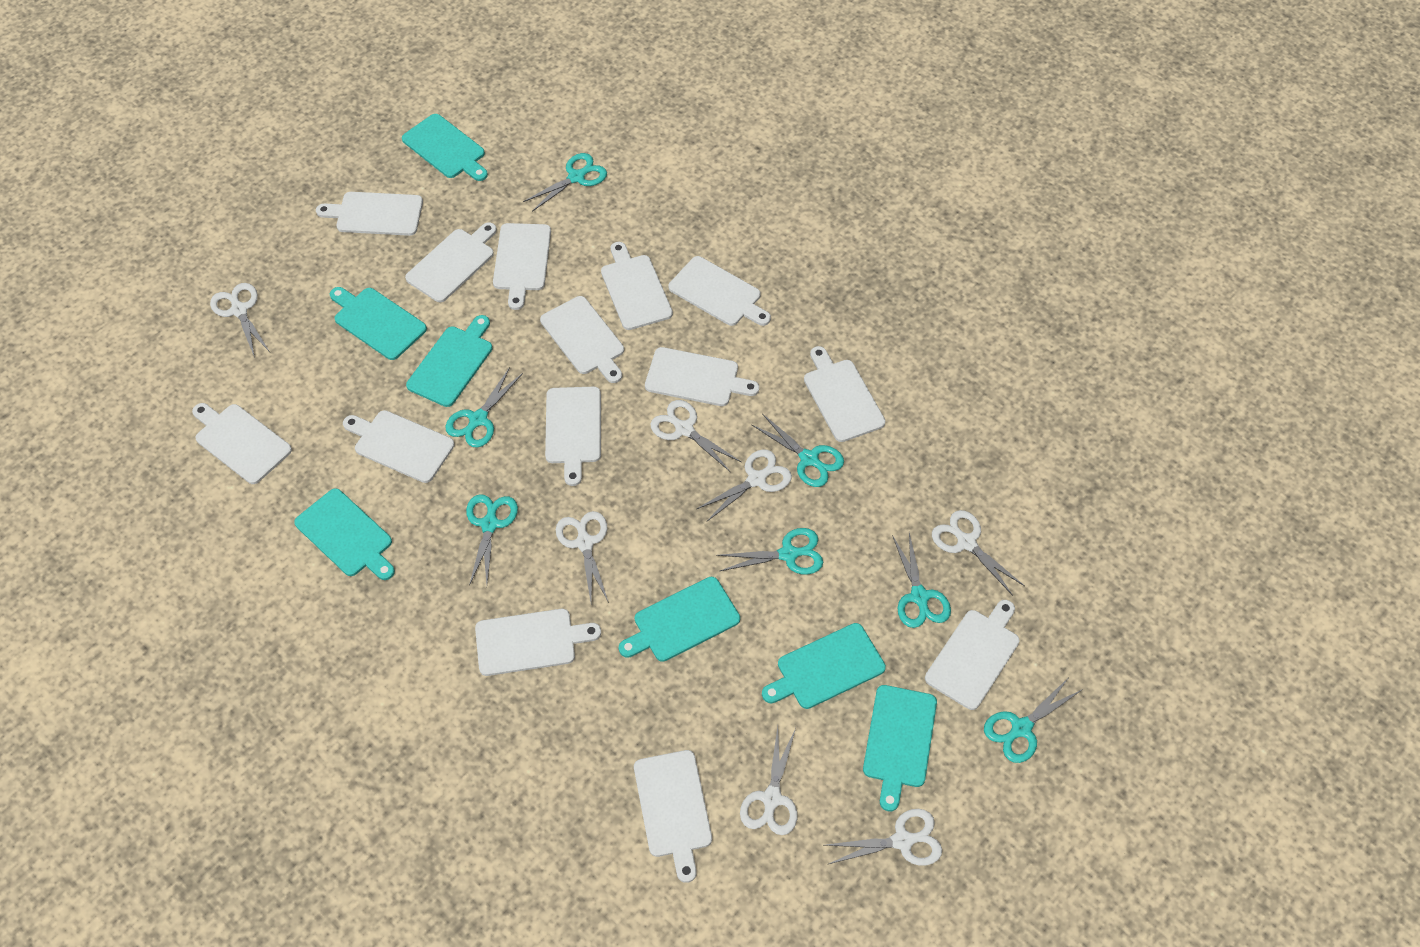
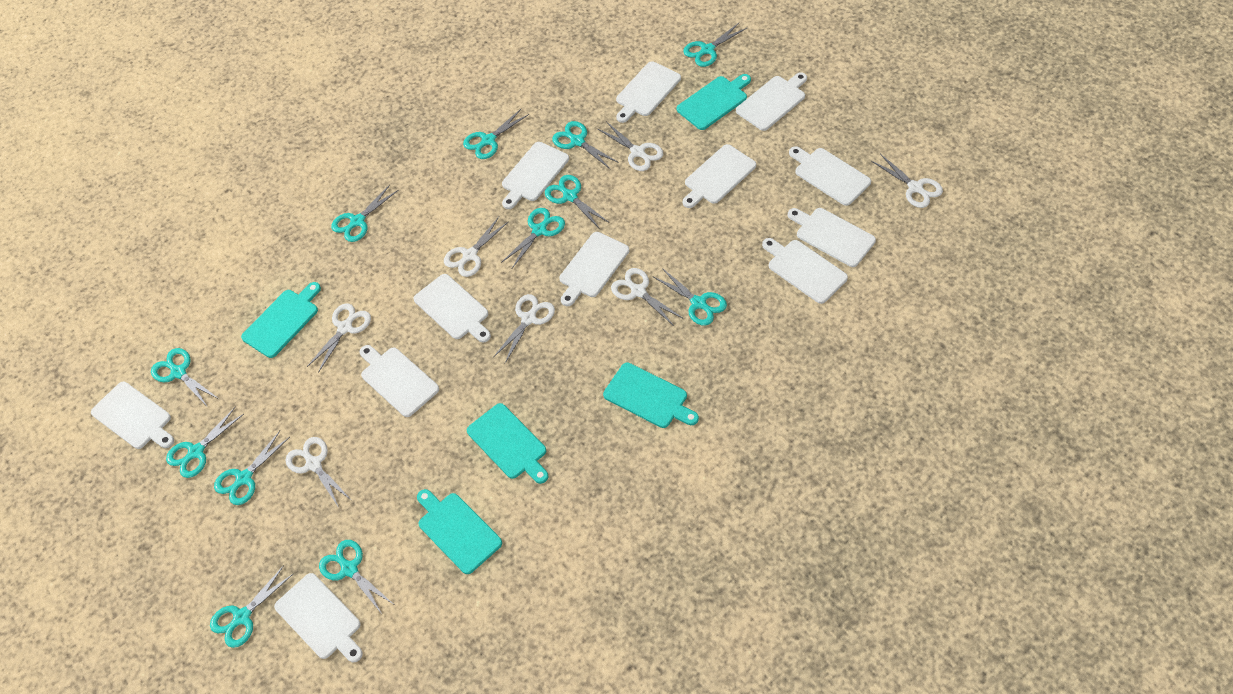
turquoise cutting board: [294,488,395,580] [330,287,427,360] [402,114,488,181] [406,315,492,407] [619,577,740,662] [762,623,886,709] [863,685,937,811] = 7 -> [241,282,321,358] [417,489,502,574] [467,403,548,484] [603,363,699,428] [676,74,751,130] = 5
turquoise scissors: [445,367,523,448] [466,494,518,586] [523,153,607,212] [716,528,823,575] [752,414,844,487] [892,533,951,628] [984,678,1083,763] = 7 -> [151,348,219,406] [166,407,244,478] [210,565,293,648] [214,431,290,505] [319,540,393,614] [331,185,398,242] [463,109,529,159] [501,208,565,268] [545,175,610,229] [552,121,619,170] [654,268,727,326] [683,23,747,67] = 12
white cutting board: [192,403,292,484] [316,192,423,236] [343,410,455,483] [405,222,497,302] [475,609,601,676] [493,223,551,310] [540,296,624,383] [545,387,601,486] [601,242,673,330] [634,750,712,883] [645,347,759,406] [669,256,771,326] [804,346,885,442] [925,600,1019,710] = 14 -> [91,382,174,449] [274,573,363,663] [360,345,439,417] [414,274,491,343] [502,142,569,209] [559,232,629,306] [616,61,681,123] [683,144,756,208] [736,72,807,131] [762,238,848,304] [788,208,876,267] [789,146,871,206] = 12

